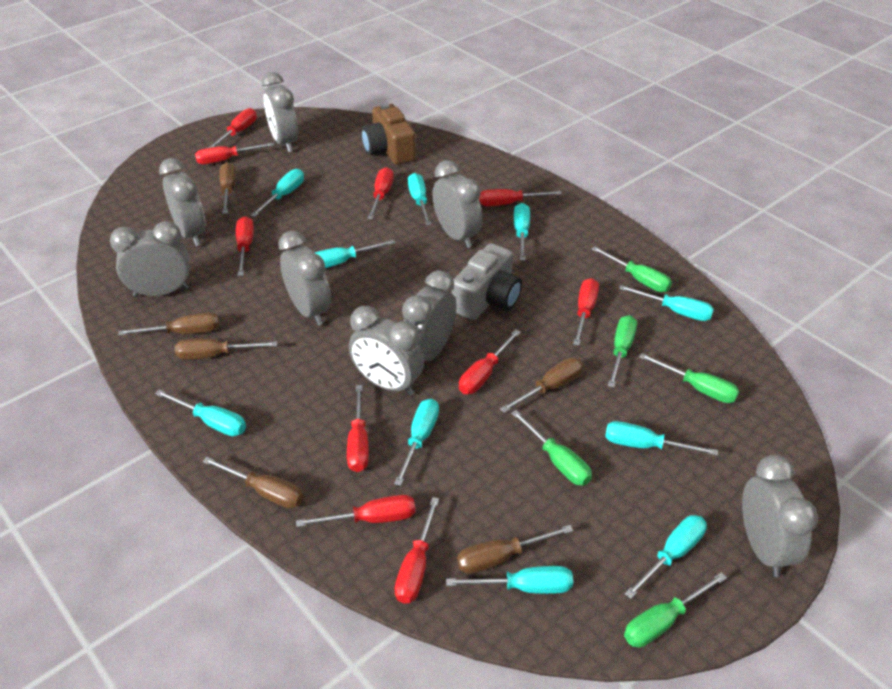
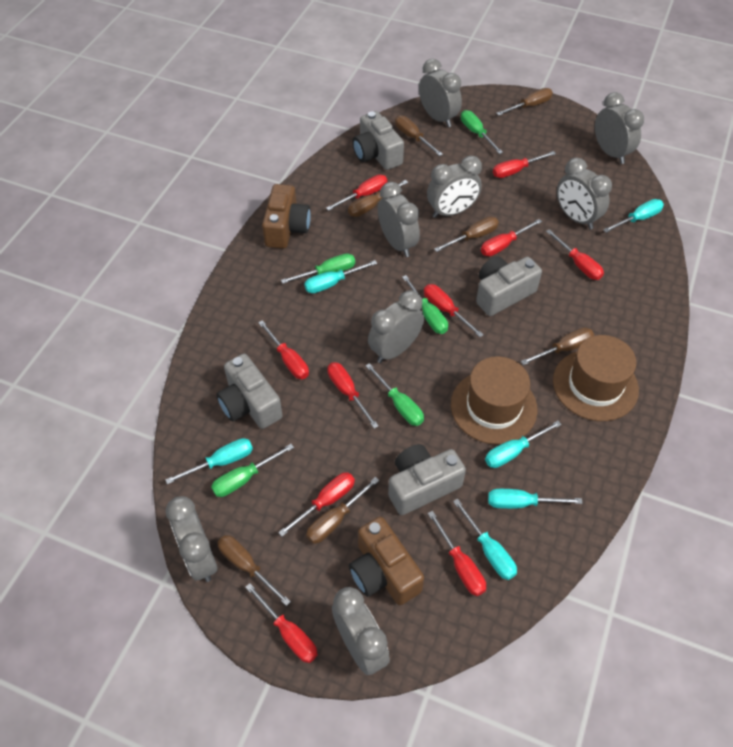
brown camera: [361,103,416,165] = 1 -> [262,184,311,249] [349,517,424,605] = 2
brown hat: none = 0 -> [451,356,537,445] [553,335,639,421] = 2
brown screwdriver: [118,312,219,336] [175,338,277,359] [202,457,303,508] [219,162,236,214] [457,525,573,574] [500,358,583,413] = 6 -> [217,535,291,606] [306,477,379,544] [348,180,408,217] [395,115,443,156] [434,216,499,252] [496,88,553,116] [521,327,594,365] = 7
grey camera: [451,243,522,320] = 1 -> [216,354,283,429] [352,111,404,170] [388,444,466,515] [476,256,542,316] = 4
turquoise screwdriver: [155,390,246,436] [251,169,304,217] [315,240,396,268] [394,399,439,486] [408,173,431,226] [446,566,573,594] [514,203,530,261] [605,421,718,456] [619,285,714,321] [625,515,707,599] = 10 -> [165,438,253,484] [304,260,377,293] [453,499,517,580] [485,421,562,468] [488,489,583,509] [603,199,664,233] = 6

